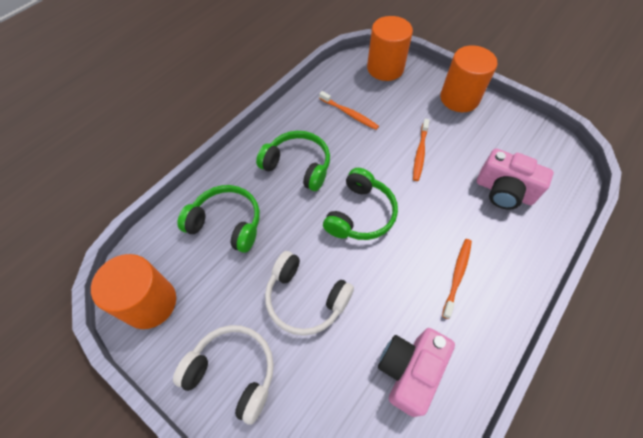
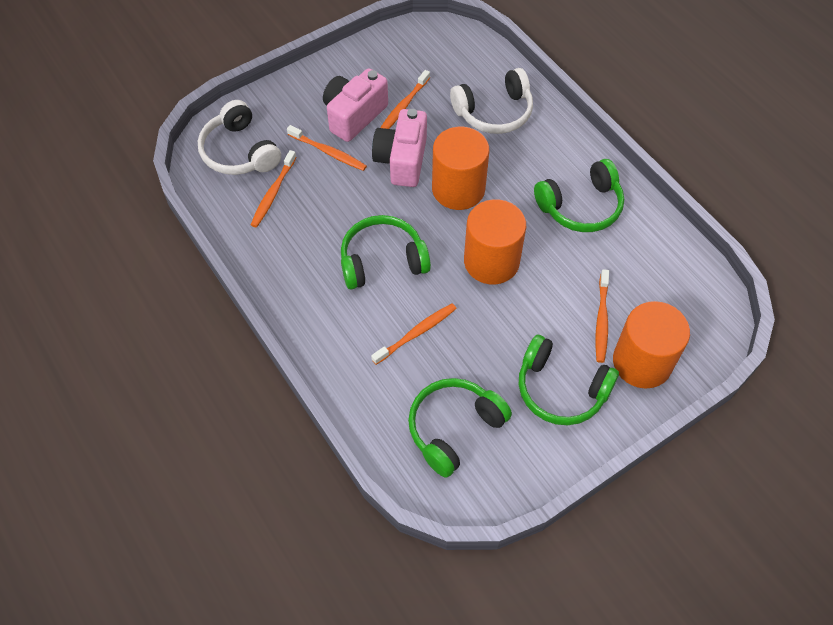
green headphones: [177,185,260,253] [256,131,330,191] [323,168,398,240] = 3 -> [341,215,431,290] [408,378,512,478] [519,335,619,425] [534,159,624,232] = 4
orange toothbrush: [319,91,379,130] [413,119,429,181] [442,239,472,319] = 3 -> [251,150,297,228] [287,125,367,171] [371,303,457,365] [380,70,430,129] [595,269,609,363] = 5

